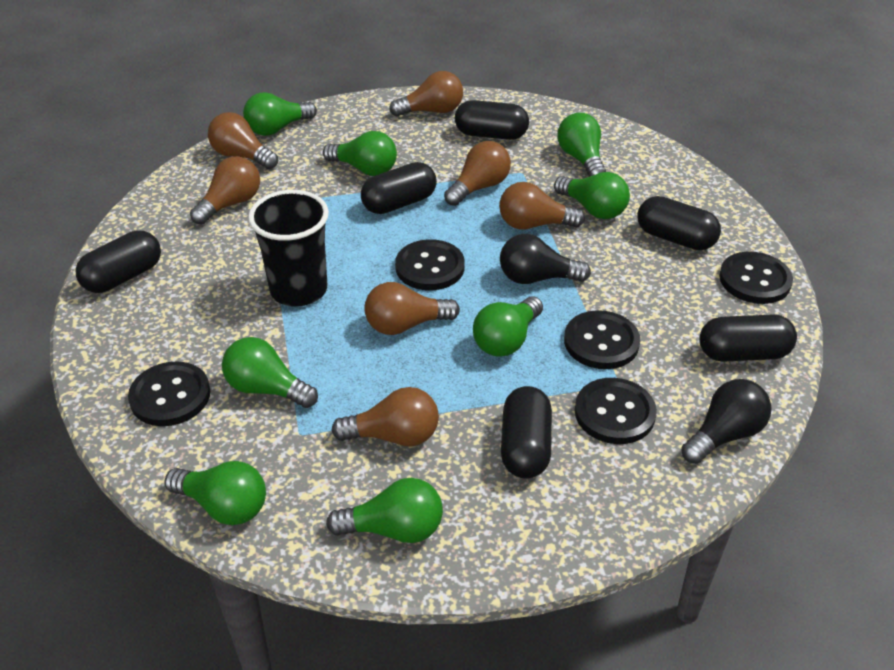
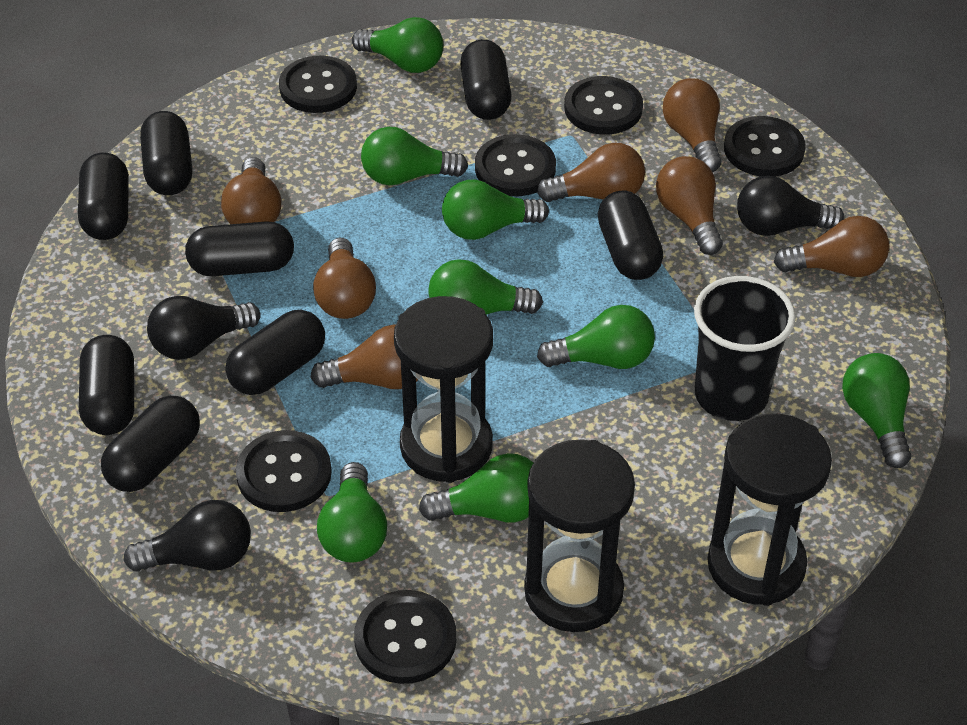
black button: [128,361,210,426] [395,239,465,290] [564,310,640,369] [575,378,657,444] [719,251,793,304] = 5 -> [236,430,332,512] [279,55,357,113] [354,590,456,684] [475,134,556,196] [564,76,643,135] [724,116,806,177] = 6
black capsule: [75,231,161,293] [361,162,437,214] [455,100,529,140] [501,386,552,479] [637,196,721,250] [699,314,797,361] = 6 -> [78,153,129,240] [79,335,134,435] [101,395,200,492] [140,111,192,195] [185,221,294,276] [226,310,325,395] [460,39,511,120] [598,190,663,280] = 8
black hourglass: none = 0 -> [394,296,493,483] [524,439,635,632] [707,414,832,606] = 3
black light bulb: [500,234,591,284] [681,379,771,464] = 2 -> [124,500,251,572] [147,296,261,360] [737,176,845,236] = 3

